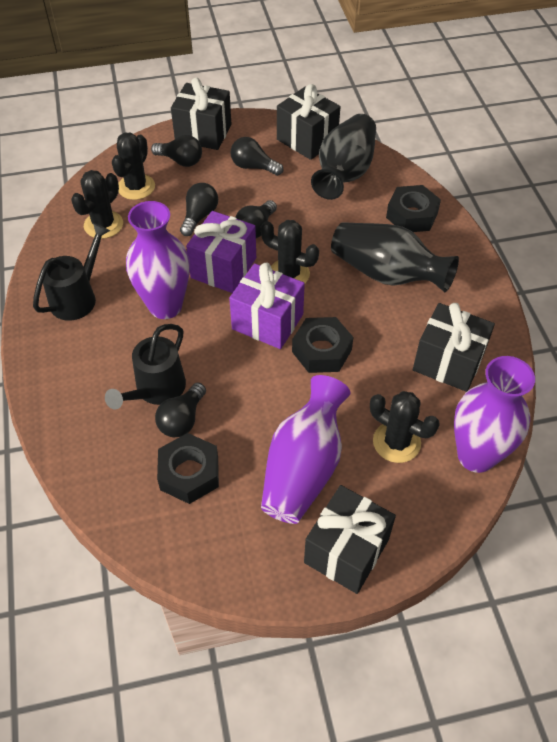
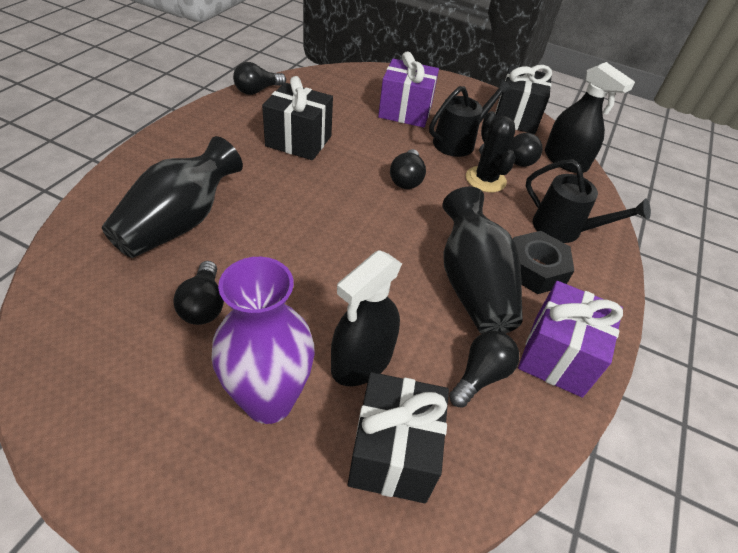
black cactus: [71,170,123,239] [112,132,155,200] [261,220,319,283] [370,391,440,463] = 4 -> [466,111,516,192] = 1
black gift: [171,78,232,150] [277,84,340,160] [304,485,396,594] [413,303,495,392] = 4 -> [262,76,333,160] [348,372,449,503] [495,65,552,134] = 3
black nut: [157,433,219,504] [292,317,353,373] [386,185,441,232] = 3 -> [513,231,574,294] = 1
black spray bottle: none = 0 -> [331,250,402,386] [545,62,635,173] = 2
purple vase: [126,201,190,319] [261,375,350,524] [454,356,535,473] = 3 -> [211,257,315,424] = 1

